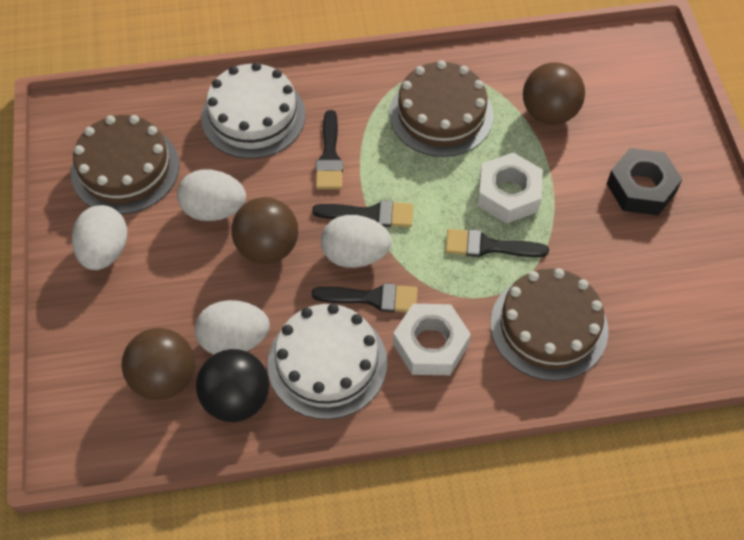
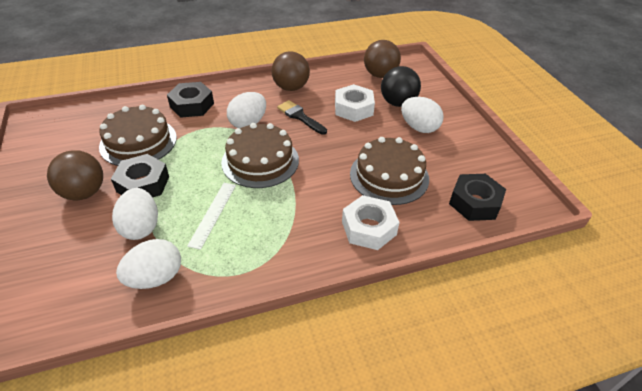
black brush: [312,200,413,227] [312,283,418,312] [316,110,343,190] [445,229,549,257] = 4 -> [277,100,327,135] = 1
black nut: [607,148,682,215] = 1 -> [111,154,169,197] [167,82,214,118] [449,174,506,221] = 3
white cake: [201,62,306,159] [267,304,387,419] = 2 -> none = 0
white ruler: none = 0 -> [187,183,236,250] = 1

